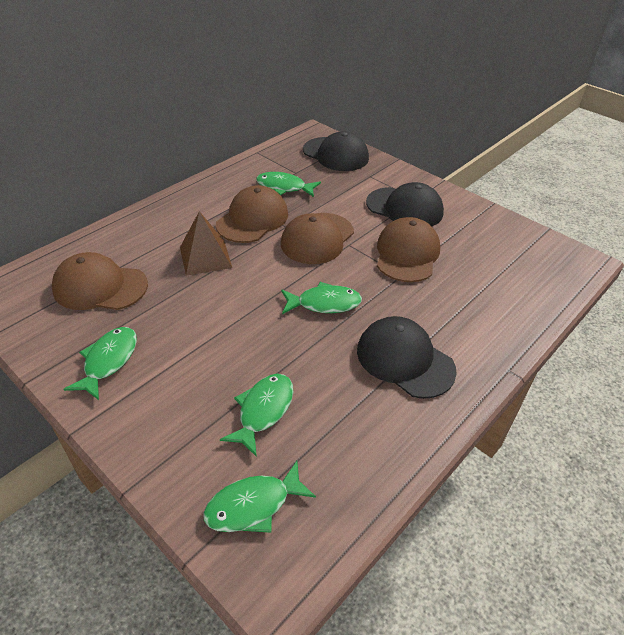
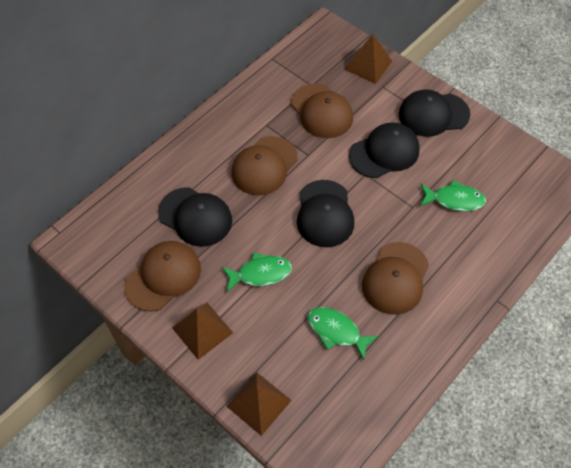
black cap: [303,131,369,171] [357,316,457,399] [366,182,444,226] = 3 -> [158,187,232,247] [297,180,354,247] [349,122,420,178] [399,90,470,137] = 4
brown pyramid: [180,211,232,276] = 1 -> [172,303,233,360] [226,372,292,436] [344,34,392,84] = 3
green fish: [64,327,137,400] [203,461,316,533] [220,374,293,457] [256,172,321,197] [281,282,362,314] = 5 -> [222,253,292,292] [308,307,379,360] [420,180,486,211] = 3

